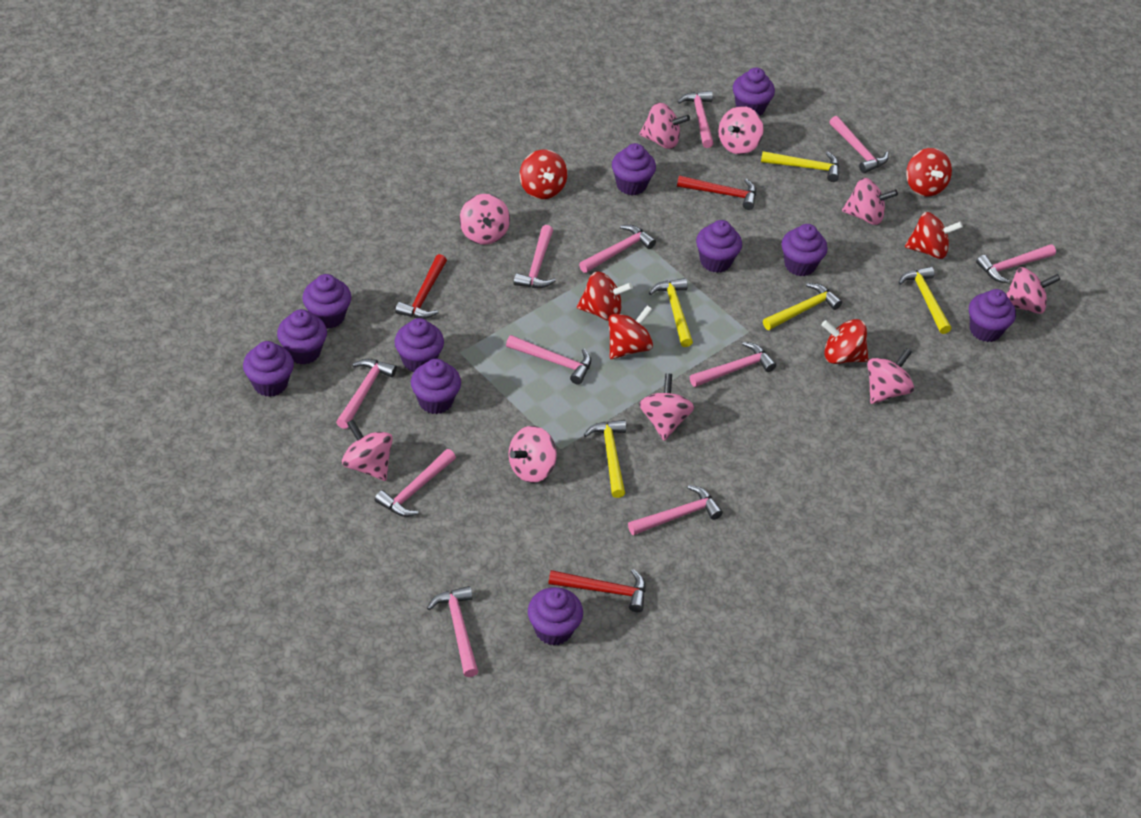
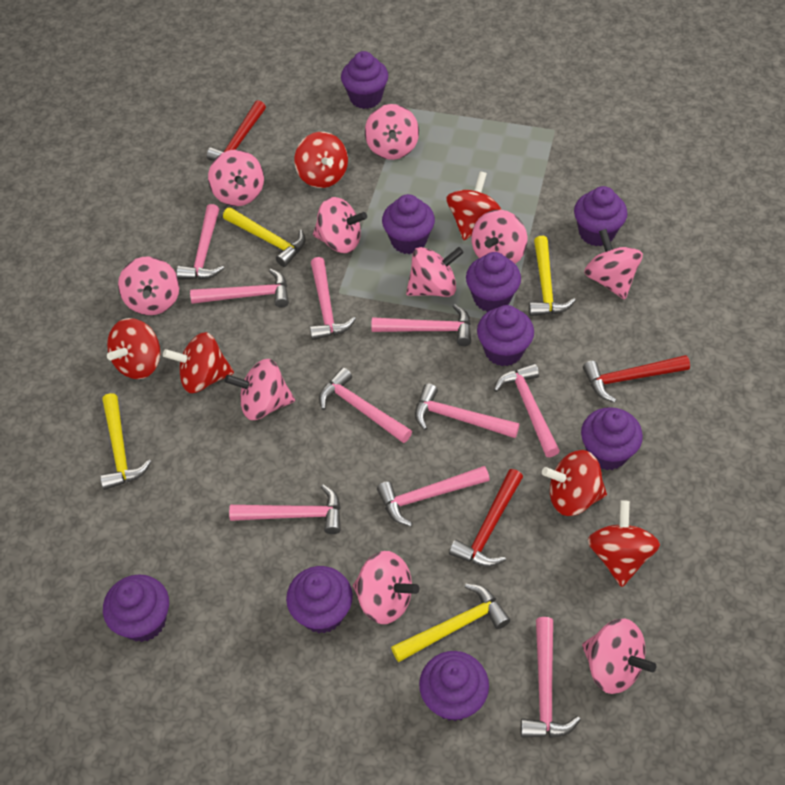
pink hammer: [336,359,397,429] [375,449,456,517] [427,586,478,677] [506,335,591,385] [514,225,556,288] [579,225,656,273] [628,485,723,535] [677,91,714,148] [690,342,776,387] [829,116,888,173] [976,244,1056,283] = 11 -> [177,204,224,279] [190,268,289,308] [229,484,341,534] [310,257,356,340] [319,368,412,443] [371,304,471,346] [377,466,490,526] [415,384,520,438] [494,363,560,457] [520,617,581,738] = 10
pink spinning top: [342,419,393,481] [459,194,510,245] [508,426,557,483] [639,102,690,149] [639,373,694,441] [718,106,764,155] [842,178,898,225] [867,348,914,404] [1006,267,1060,314] = 9 -> [118,256,180,315] [208,150,264,206] [225,359,295,420] [313,197,367,253] [353,551,419,624] [365,104,419,160] [406,247,464,297] [471,210,528,264] [582,619,656,694] [584,229,643,300] = 10
purple cupcake: [243,341,294,397] [277,309,327,365] [302,274,351,329] [395,318,444,372] [411,359,461,414] [528,587,583,645] [612,143,656,195] [696,220,742,273] [733,67,775,116] [782,224,828,276] [969,289,1016,342] = 11 -> [103,574,169,642] [286,566,353,633] [341,51,388,109] [382,194,435,254] [419,651,489,721] [466,252,521,312] [477,305,534,366] [574,186,627,246] [581,407,643,470] = 9
yellow hammer: [584,420,626,498] [649,278,693,347] [761,151,839,182] [763,283,842,330] [898,266,951,334] = 5 -> [100,393,151,490] [223,207,305,267] [391,583,510,662] [529,236,576,316] = 4

